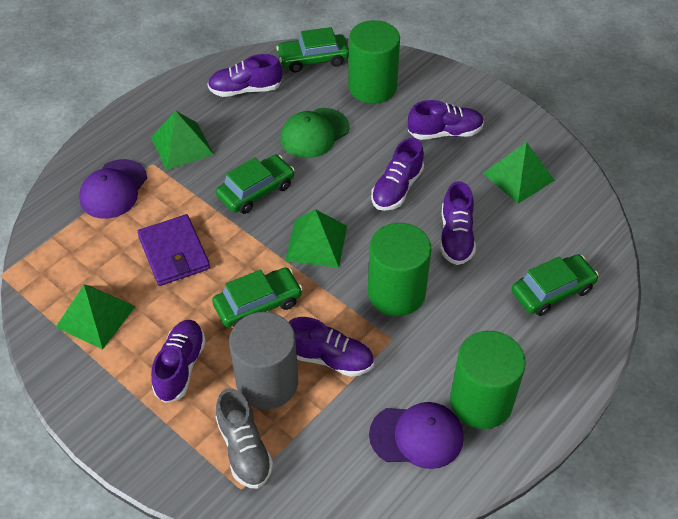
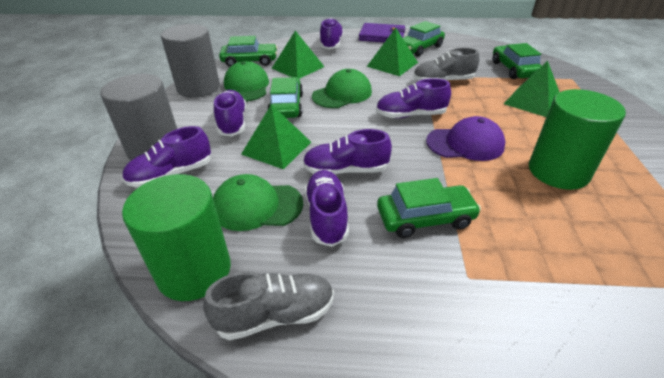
green cap: [280,108,349,158] = 1 -> [213,174,303,231] [224,61,269,102] [312,69,372,108] = 3
green car: [212,267,303,327] [216,155,295,214] [276,27,349,72] [511,254,599,316] = 4 -> [219,36,278,67] [267,77,303,118] [377,178,481,238] [403,21,445,57] [492,43,542,79] = 5
green cylinder: [348,20,400,104] [368,223,432,316] [450,331,526,429] = 3 -> [122,174,231,301] [529,89,626,190] = 2
grey cylinder: [229,312,298,409] = 1 -> [100,74,177,161] [161,24,220,98] = 2
grey shoe: [216,388,273,489] = 1 -> [203,272,334,340] [413,48,479,81] = 2
purple cap: [79,159,147,219] [369,402,464,469] = 2 -> [426,116,505,161] = 1

